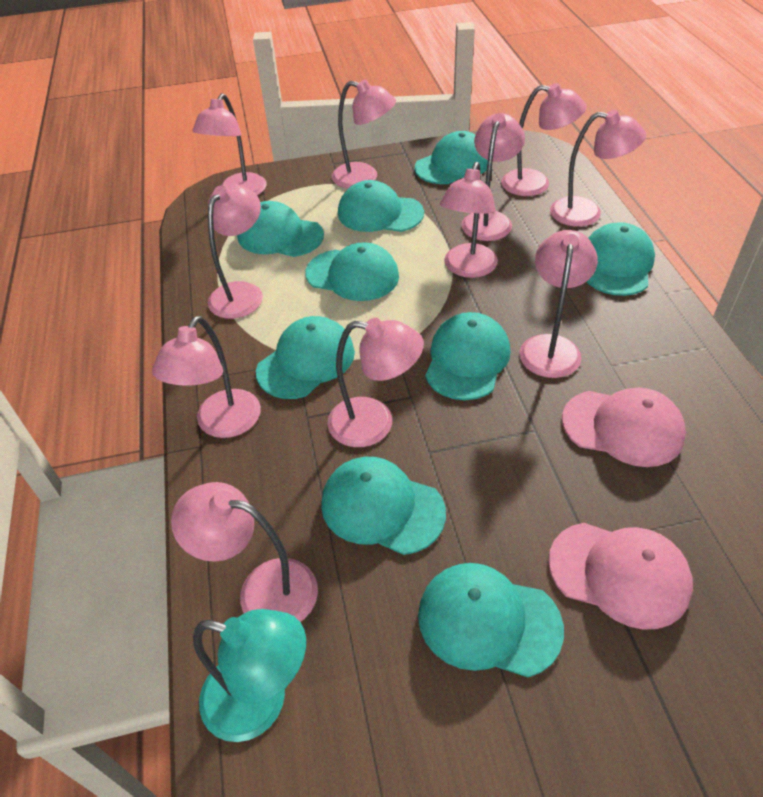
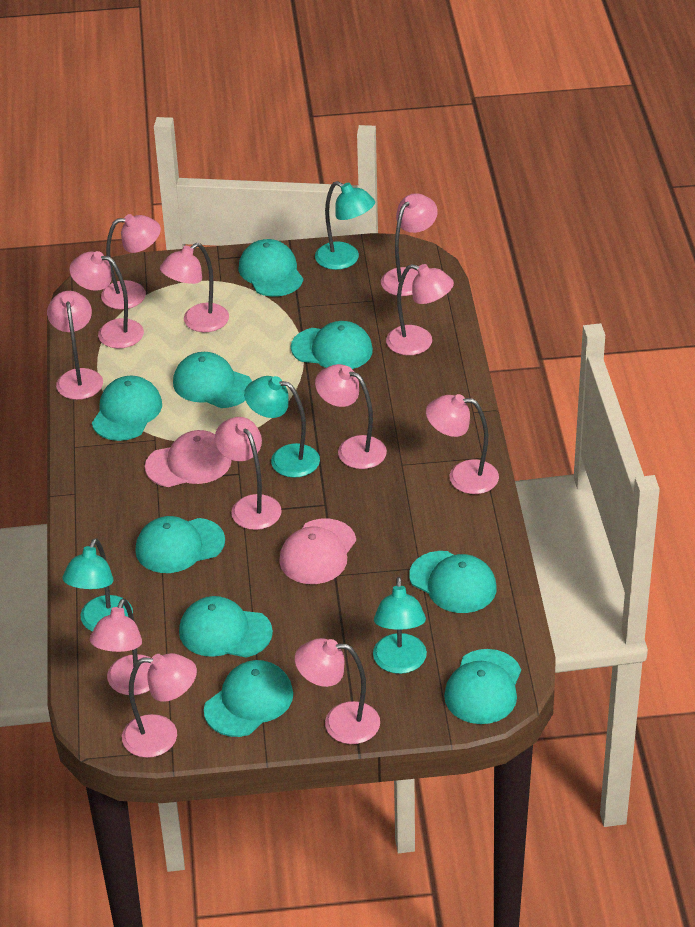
pink lamp: [152,316,261,438] [171,482,318,622] [193,93,267,195] [208,183,263,319] [327,317,424,447] [332,80,396,189] [440,162,498,278] [461,113,525,241] [501,83,587,196] [519,230,598,378] [550,110,646,227] = 11 -> [47,291,103,400] [69,251,144,348] [90,598,151,695] [101,214,161,309] [122,653,197,758] [160,243,229,332] [215,417,282,530] [295,638,380,744] [315,364,387,469] [381,193,438,296] [386,264,454,355] [426,394,499,494] = 12
turquoise lamp: [193,609,306,742] = 1 -> [62,538,133,632] [244,376,320,478] [315,181,375,270] [373,577,427,674] = 4

